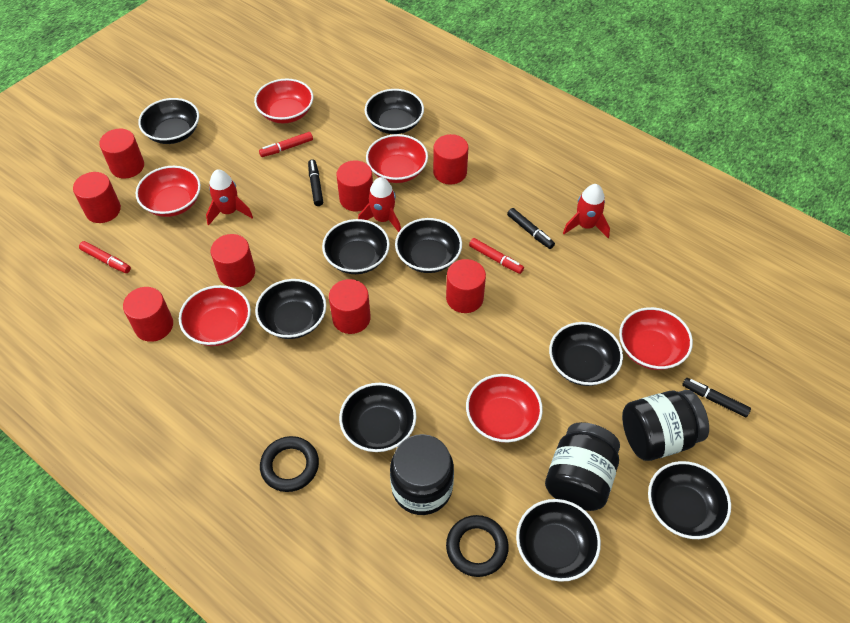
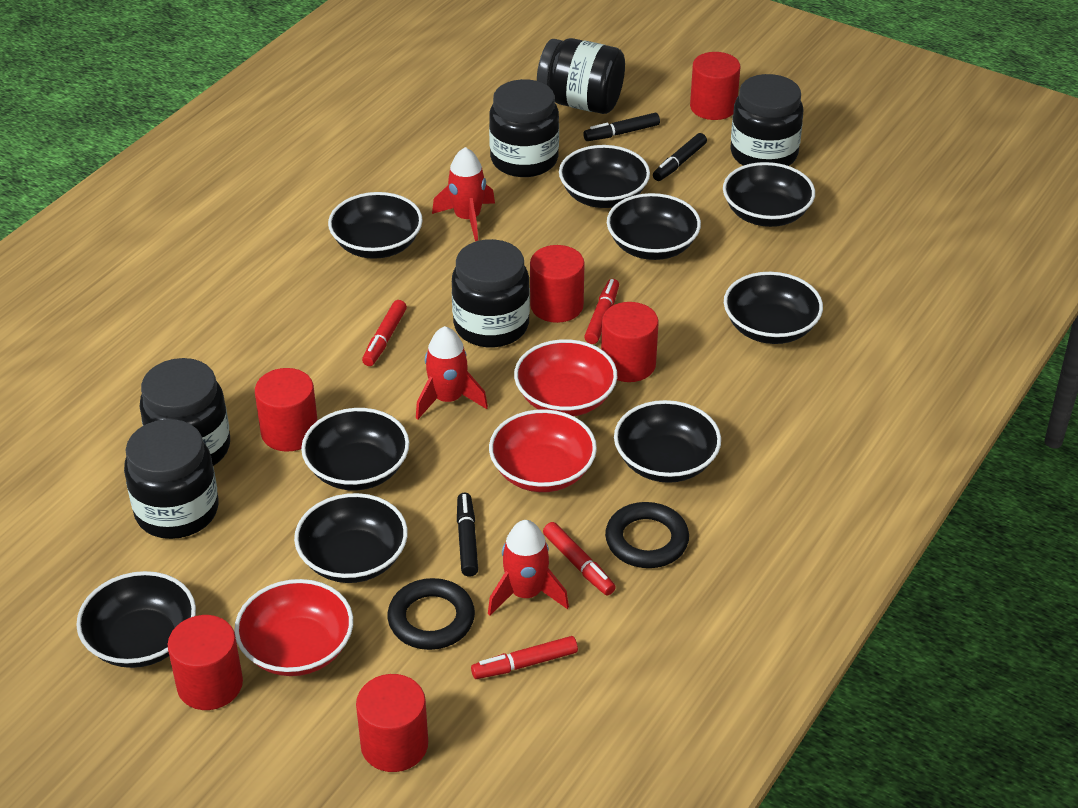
black jar: [390,434,454,515] [545,422,620,511] [622,390,709,461] = 3 -> [124,419,218,539] [139,358,230,466] [452,239,530,347] [489,79,559,177] [537,38,625,114] [730,74,803,166] = 6
red bowl: [136,166,201,217] [179,285,251,346] [254,79,313,123] [366,134,428,183] [466,374,543,443] [619,307,693,370] = 6 -> [234,579,353,676] [489,409,597,492] [514,339,617,416] = 3
red cylinder: [73,172,121,223] [99,129,144,178] [123,287,173,342] [211,234,255,287] [329,279,371,334] [336,160,373,212] [433,134,469,185] [446,259,486,313] = 8 -> [168,615,243,710] [255,368,318,452] [356,674,428,772] [530,245,585,323] [601,302,659,382] [690,52,740,120] = 6
red marker: [79,241,131,273] [259,132,313,157] [469,238,524,274] = 3 -> [362,300,407,366] [471,636,578,679] [543,522,616,595] [584,279,619,344] = 4

